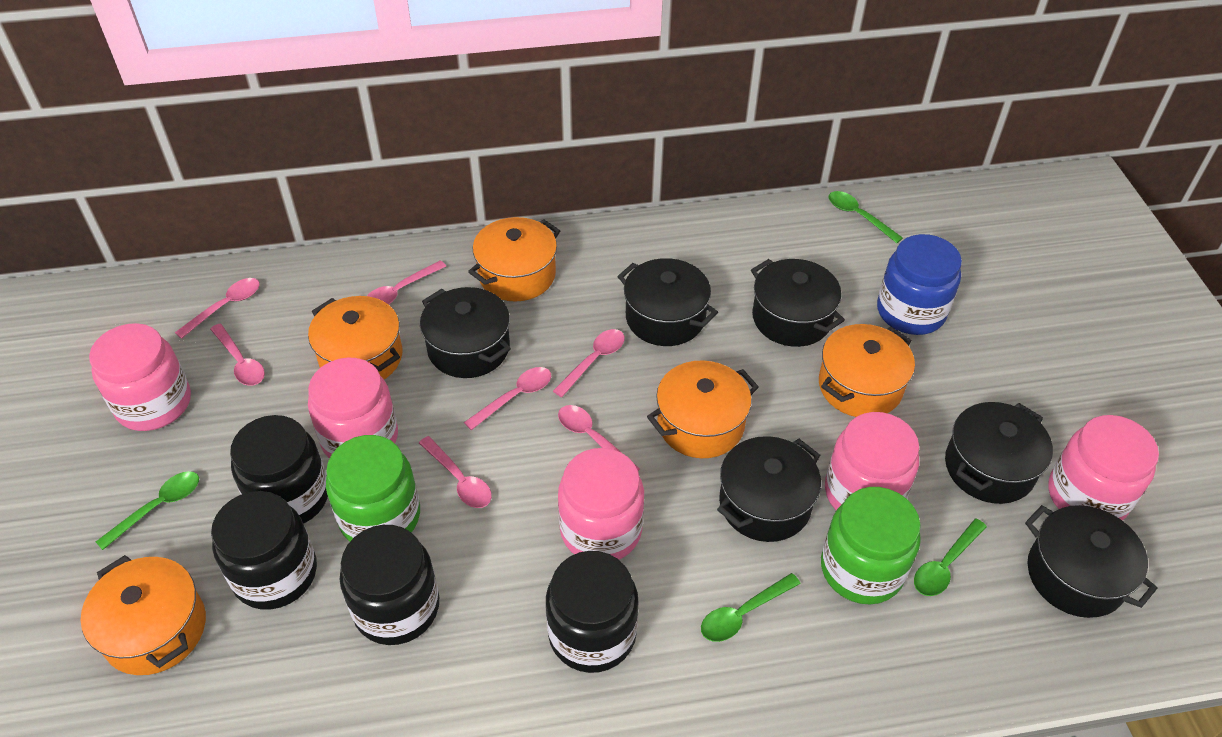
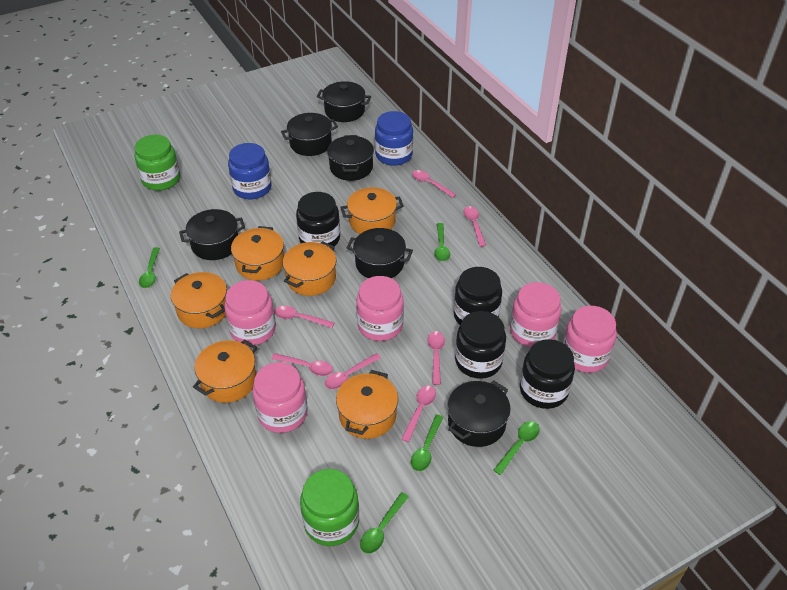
blue jar: [877,234,962,335] = 1 -> [228,143,272,199] [375,111,413,166] = 2
green spoon: [96,471,199,550] [701,573,801,642] [829,191,903,243] [914,519,987,596] = 4 -> [139,247,160,288] [360,492,409,554] [411,414,444,471] [434,223,450,261] [493,421,540,475] = 5
orange pot: [81,555,206,675] [308,296,402,379] [468,217,560,302] [647,360,759,458] [819,324,915,417] = 5 -> [171,272,227,328] [193,340,257,403] [231,226,284,281] [283,241,336,296] [336,370,398,439] [340,187,404,234] = 6

